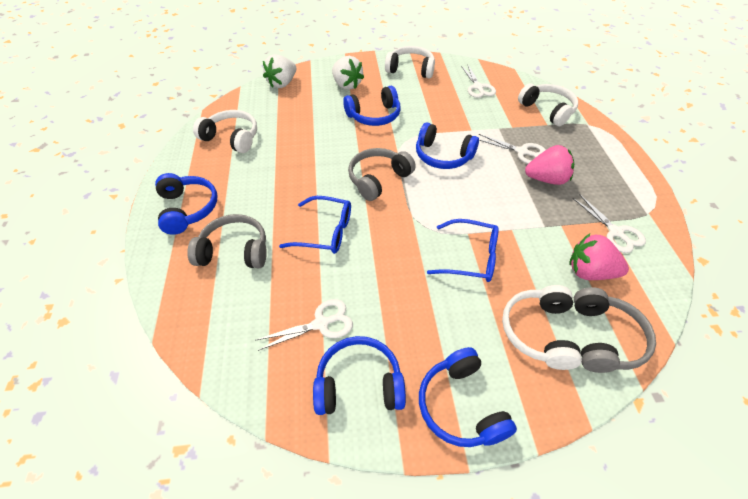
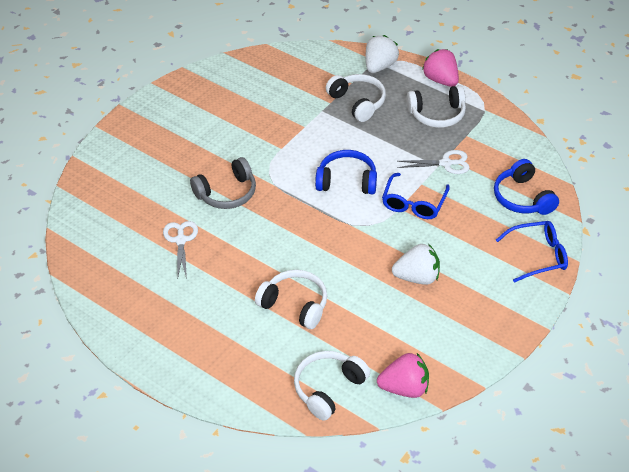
blue headphones: [155,173,217,235] [313,336,406,415] [343,86,401,126] [416,122,479,169] [419,347,517,447] = 5 -> [315,150,377,194] [494,159,559,215] = 2
grey headphones: [187,214,267,268] [348,148,416,201] [574,287,656,373] = 3 -> [190,157,256,209] = 1
white scissors: [256,299,353,351] [461,64,496,98] [479,134,546,164] [573,195,646,253] = 4 -> [163,221,198,279] [397,150,470,174] = 2

